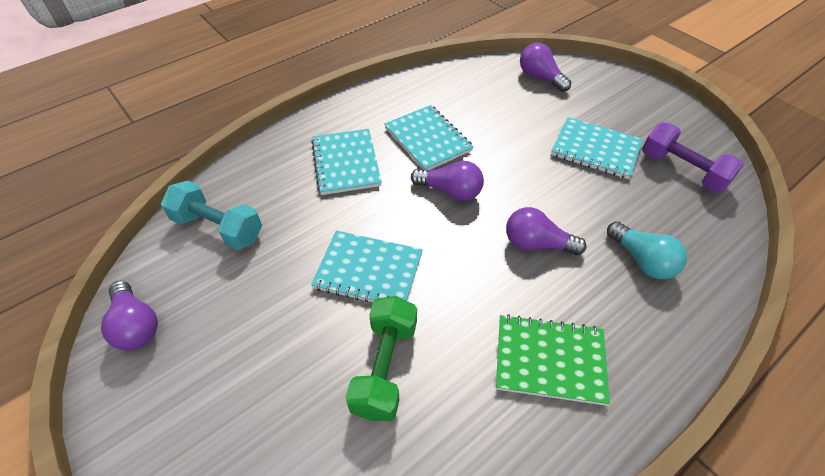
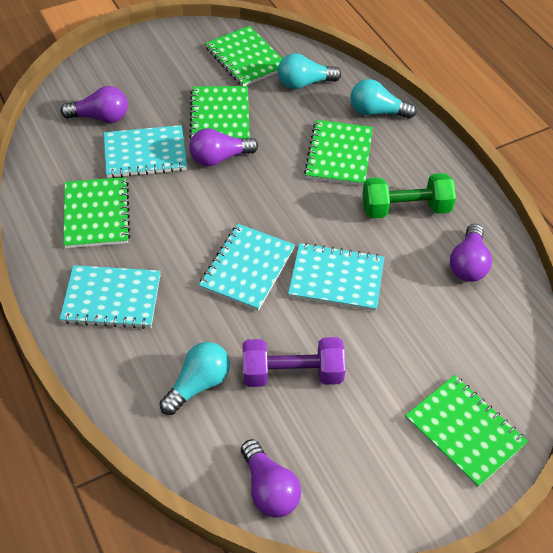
green notebook: [496,314,610,406] = 1 -> [63,177,131,248] [189,86,250,139] [205,26,282,86] [304,120,373,186] [405,375,528,488] = 5
turquoise dumbbell: [161,181,262,250] = 1 -> none = 0
turquoise light bulb: [607,221,687,279] = 1 -> [159,342,230,415] [278,53,341,89] [350,79,416,119] = 3

